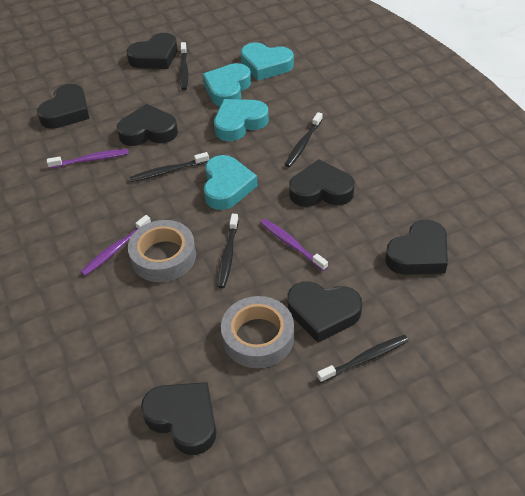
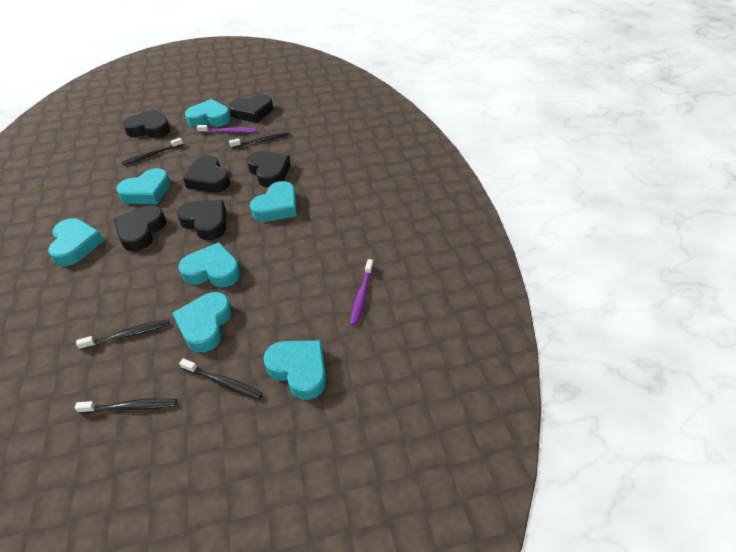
black heart: [37,84,89,129] [117,104,178,146] [126,33,178,69] [141,382,216,455] [287,281,362,343] [289,159,355,207] [385,219,448,275] = 7 -> [114,205,166,251] [123,109,171,138] [177,200,226,240] [183,156,230,193] [229,94,273,123] [247,151,291,187] = 6
grey tape: [128,220,196,282] [221,296,294,368] = 2 -> none = 0
purple toothbrush: [47,149,129,169] [81,215,151,276] [260,219,328,271] = 3 -> [197,125,257,133] [350,259,373,326] = 2
turquoise heart: [202,63,251,106] [204,155,258,210] [214,99,269,141] [241,43,294,80] = 4 -> [48,218,104,266] [116,168,171,204] [172,292,232,352] [178,242,241,287] [185,99,231,127] [250,181,297,222] [263,340,326,400] = 7

